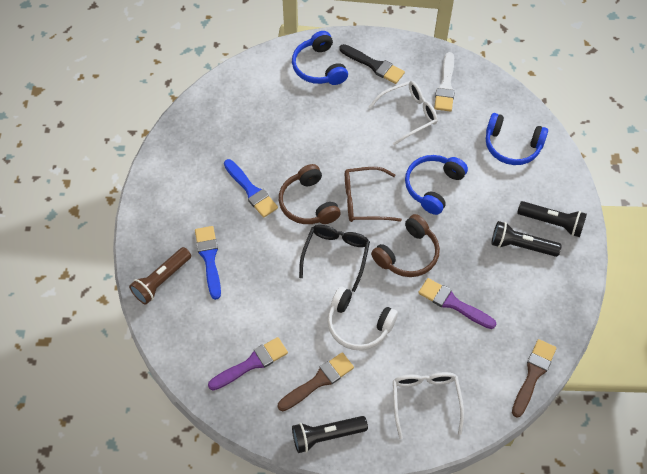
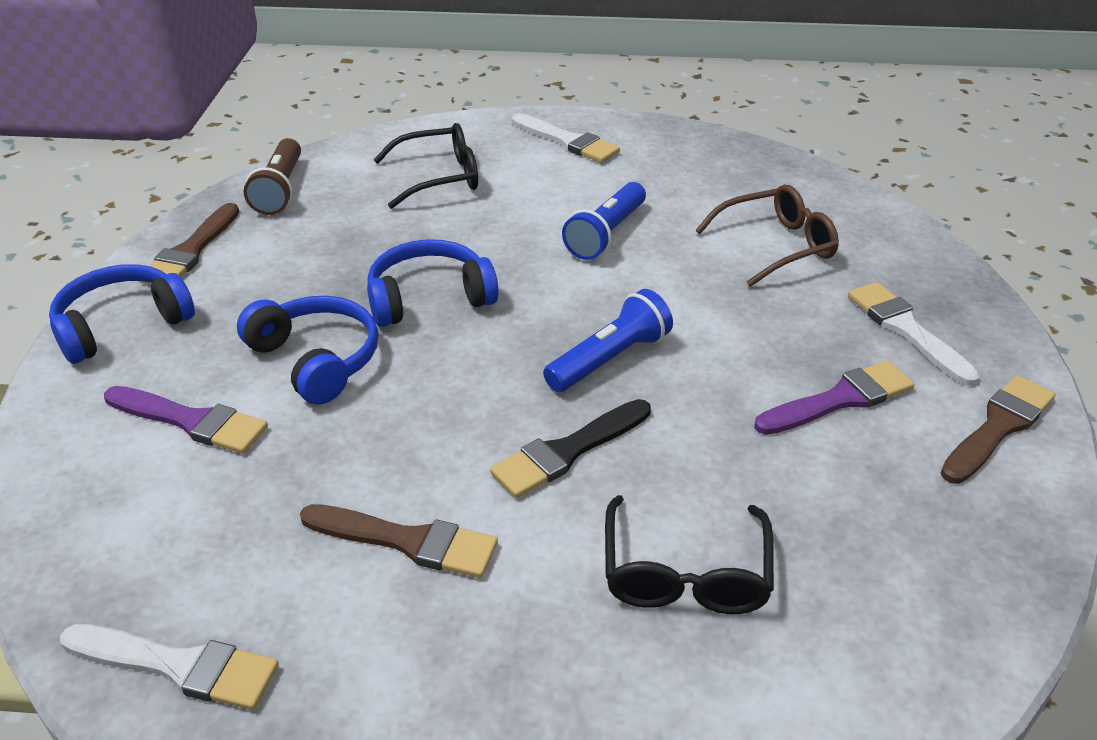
black flashlight: [292,416,368,453] [491,221,562,257] [517,201,587,237] = 3 -> none = 0
black glasses: [299,225,370,292] = 1 -> [374,123,478,209] [605,495,774,614] = 2
blue brush: [195,226,221,300] [224,159,278,218] = 2 -> none = 0
blue flashlight: none = 0 -> [543,289,673,392] [562,182,646,260] = 2
brown brush: [278,352,354,411] [512,339,557,418] = 2 -> [139,203,239,285] [300,504,498,578] [940,375,1055,484] = 3
brown headphones: [279,164,341,224] [371,214,440,277] = 2 -> none = 0
white brush: [434,52,455,112] = 1 -> [60,624,279,710] [512,113,620,163] [848,282,980,386] = 3
white glasses: [369,81,438,145] [393,372,464,439] = 2 -> none = 0
white headphones: [327,287,398,350] = 1 -> none = 0

